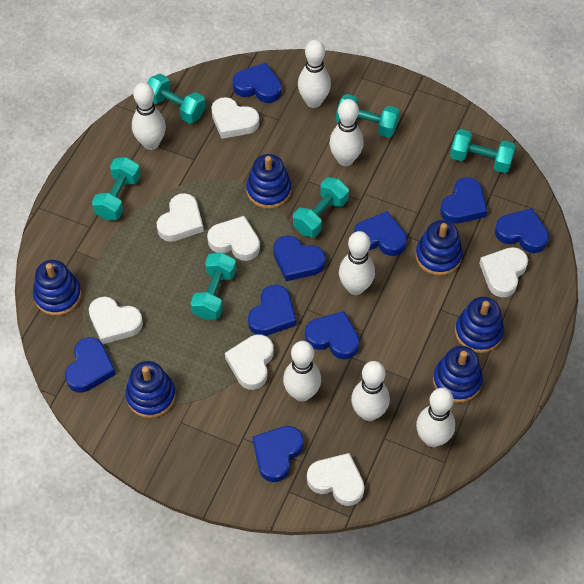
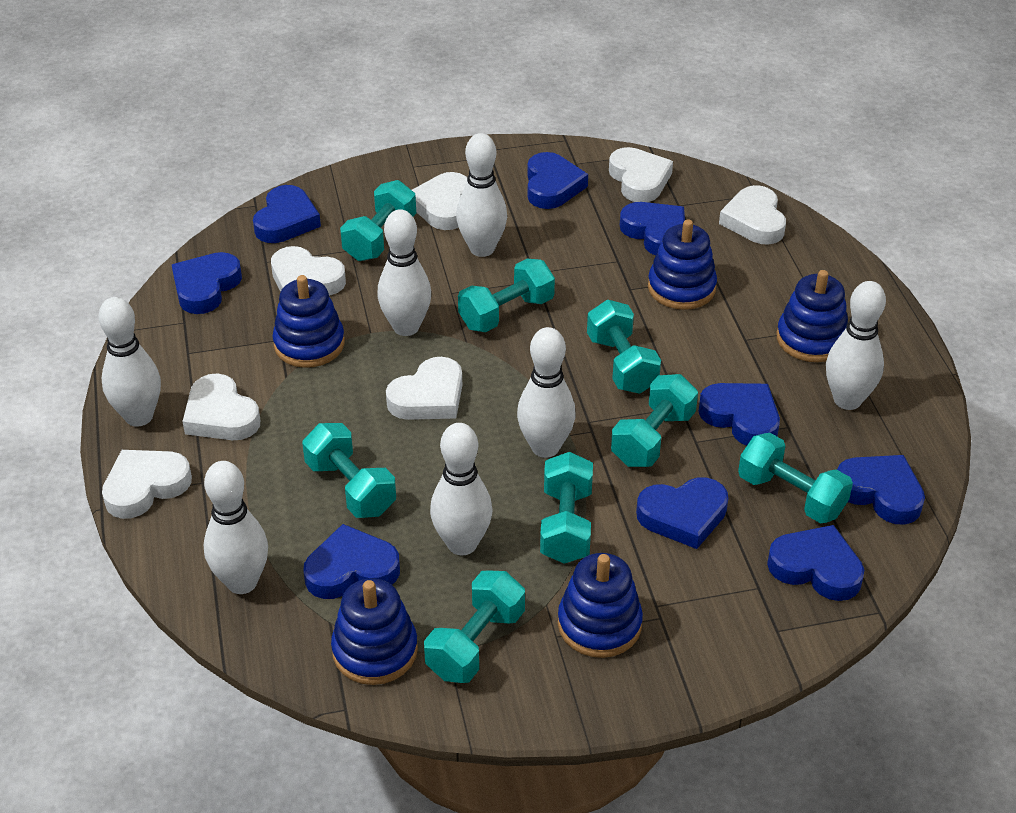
blue stacking toy: [33,260,82,316] [125,361,176,418] [246,154,292,209] [415,220,463,276] [433,346,483,403] [455,297,504,353] = 6 -> [272,275,345,368] [331,578,418,685] [558,553,643,658] [648,220,717,310] [777,270,848,362] = 5
turquoise dumbbell: [92,157,141,220] [147,74,206,124] [191,252,236,320] [293,177,349,237] [336,94,400,138] [450,129,516,173] = 6 -> [302,423,396,518] [340,180,416,261] [424,570,525,683] [458,259,555,332] [540,452,593,564] [587,300,661,394] [611,374,698,467] [738,433,853,524] = 8

